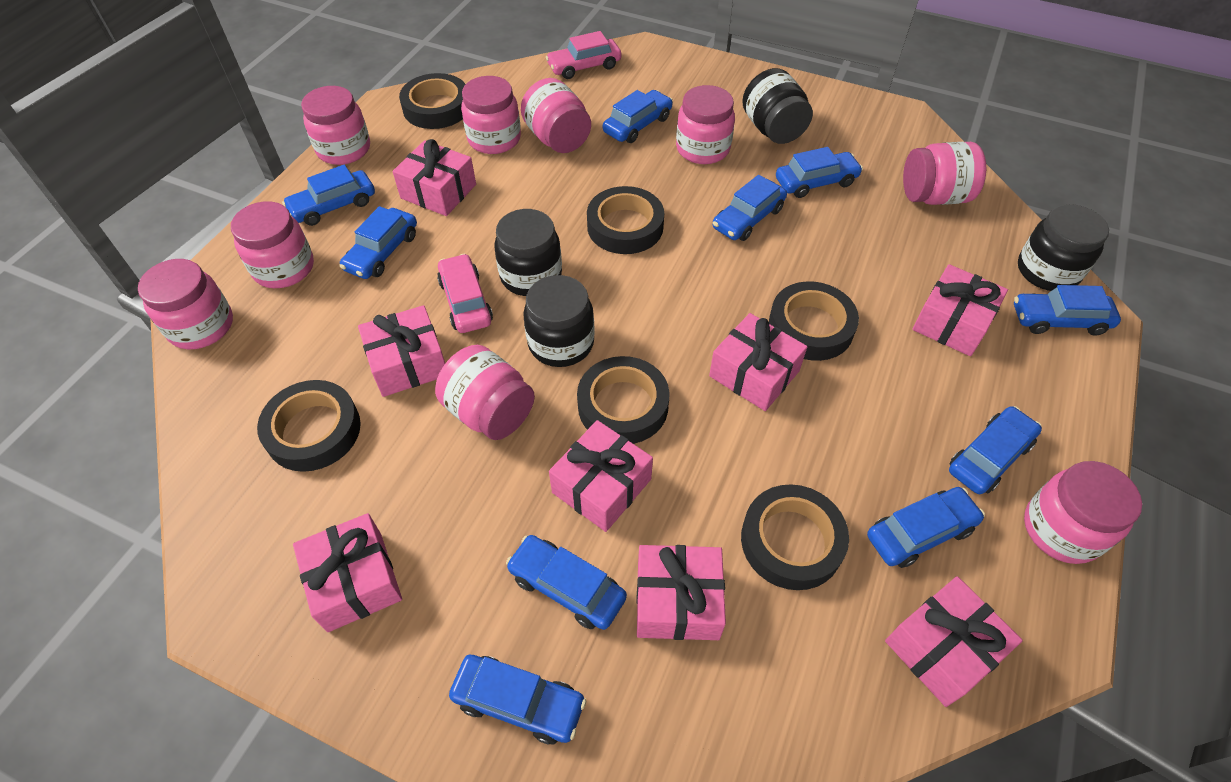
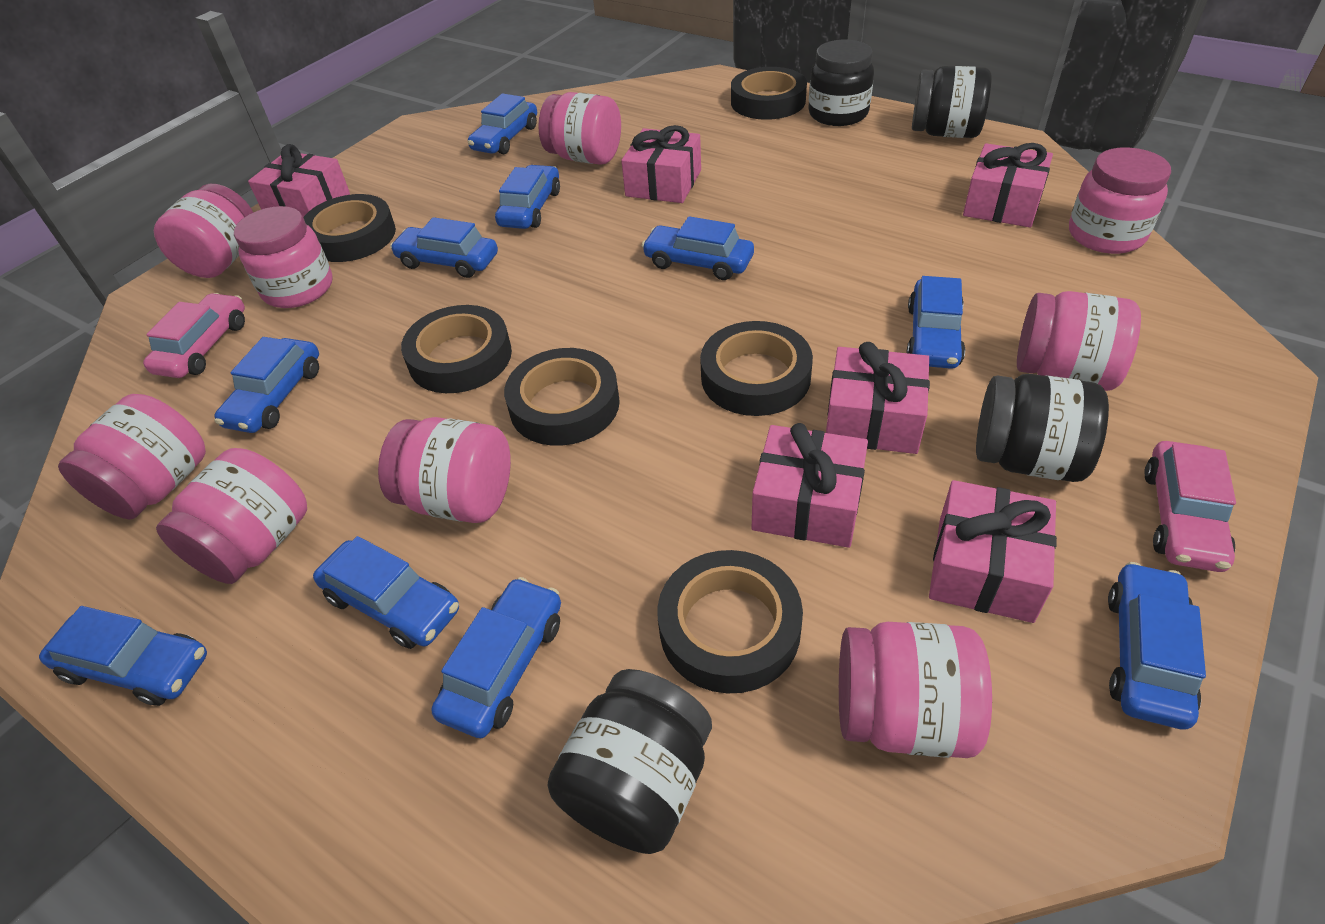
pink gift: [293,513,402,632] [358,305,445,397] [393,139,476,216] [549,420,653,532] [636,545,726,640] [709,313,807,411] [885,576,1023,707] [912,264,1008,356] = 8 -> [248,144,350,217] [621,125,701,203] [752,423,868,548] [826,342,930,454] [929,480,1057,623] [963,143,1053,227] = 6

